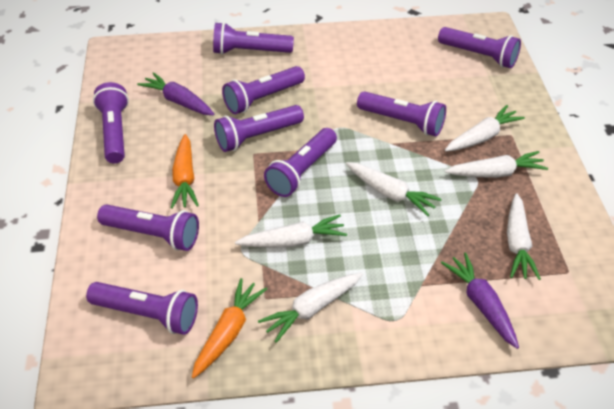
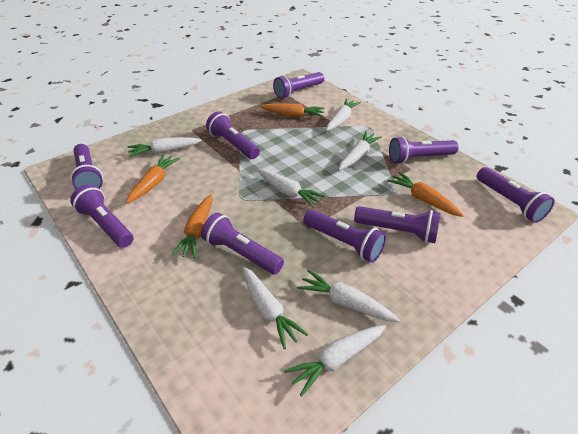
orange carrot: [171,134,199,209] [192,278,267,378] = 2 -> [126,154,180,203] [171,194,212,258] [260,104,325,117] [387,172,464,217] = 4
purple carrot: [137,72,214,115] [441,253,519,349] = 2 -> none = 0
white carrot: [235,214,347,248] [258,272,363,343] [346,162,441,216] [445,105,525,151] [445,151,548,178] [507,193,541,280] = 6 -> [128,137,202,157] [243,267,309,349] [257,169,325,208] [284,325,386,397] [297,270,400,322] [326,99,361,131] [339,131,382,170] = 7

